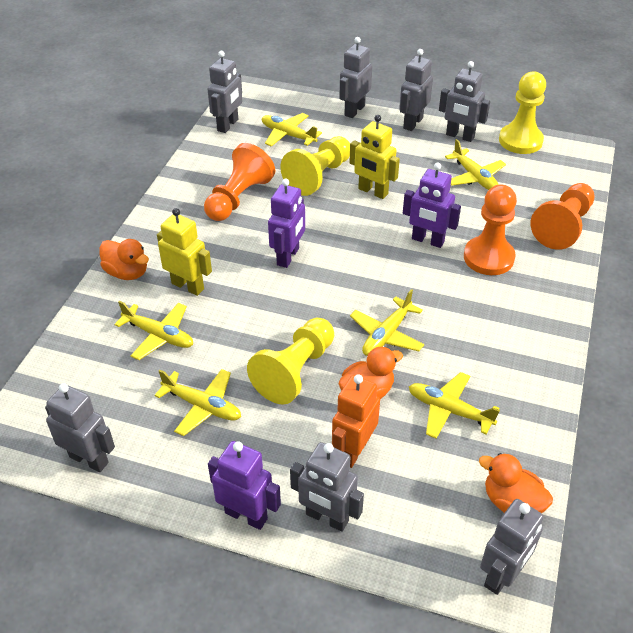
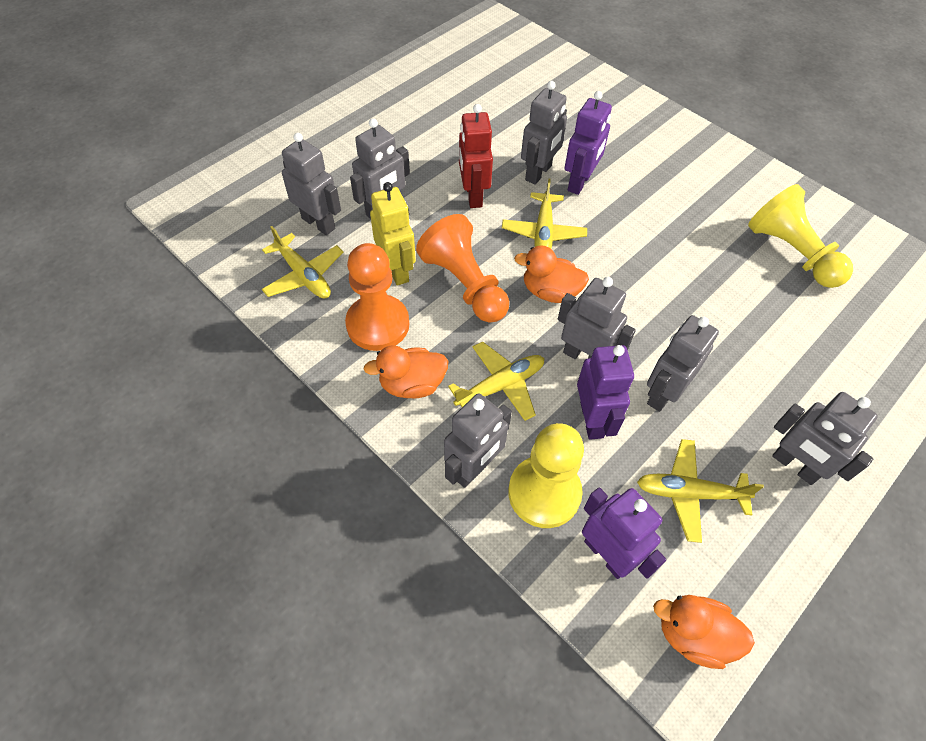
orange pawn: [204,143,275,221] [464,185,517,275] [530,183,595,250] = 3 -> [345,243,409,351] [416,214,509,323] = 2
orange robot: [332,374,380,468] = 1 -> none = 0
red robot: none = 0 -> [459,104,493,208] = 1
yellow pawn: [247,318,334,404] [280,136,350,196] [499,71,546,154] = 3 -> [508,423,584,528] [748,184,853,288] = 2
yellow plane: [114,301,193,360] [155,369,241,436] [262,113,322,147] [350,289,425,356] [409,372,500,439] [445,139,506,190] = 6 -> [262,226,343,299] [448,342,544,421] [502,179,587,249] [637,439,764,543] = 4
yellow robot: [157,208,212,296] [349,115,400,199] = 2 -> [370,182,416,286] = 1

